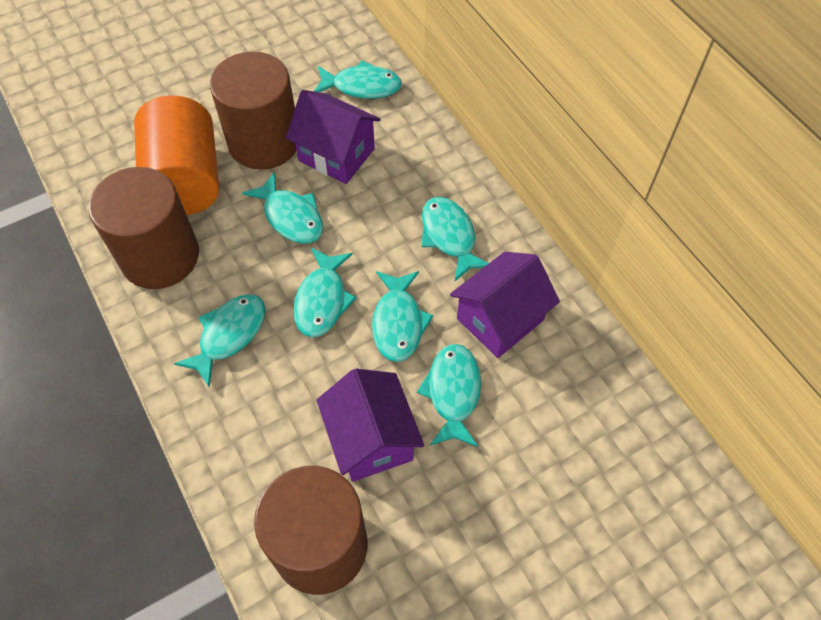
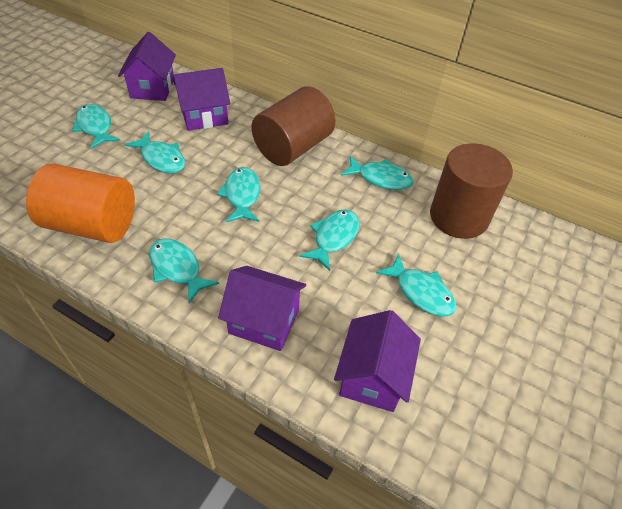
brown cylinder: [88,167,199,289] [210,52,296,170] [254,466,368,595] = 3 -> [251,86,336,166] [430,143,513,239] = 2
purple house: [286,90,381,184] [316,369,424,482] [450,252,560,358] = 3 -> [118,32,176,101] [173,68,230,131] [218,266,306,351] [334,310,421,412] = 4

